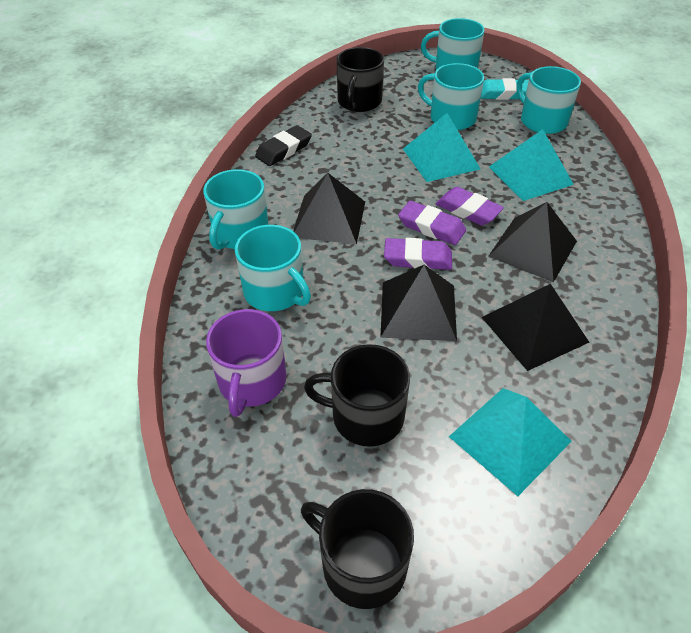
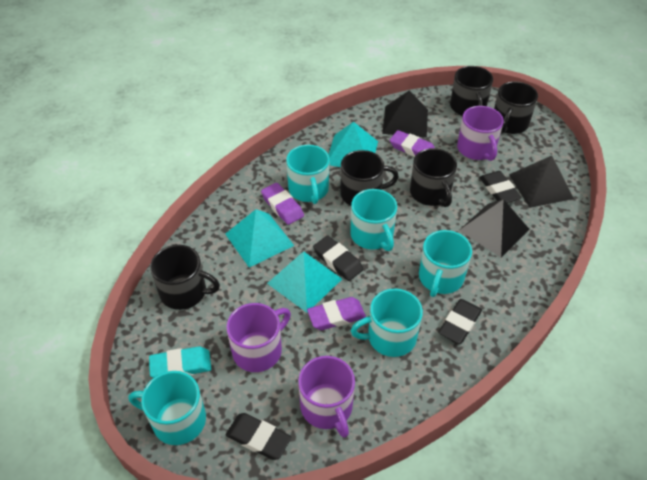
black eraser: [255,125,312,166] = 1 -> [226,413,291,460] [313,236,363,281] [438,299,482,344] [479,171,522,203] = 4
black mug: [301,489,414,609] [304,344,410,447] [336,47,384,112] = 3 -> [150,245,220,310] [340,150,399,206] [410,148,457,207] [450,66,493,116] [494,81,538,134] = 5
black pyramid: [293,173,365,244] [380,265,457,341] [482,284,589,371] [488,202,577,282] = 4 -> [382,90,428,138] [459,199,529,257] [509,156,574,208] = 3
purple mug: [206,309,286,417] = 1 -> [226,303,291,372] [298,356,355,438] [457,106,504,161] = 3

